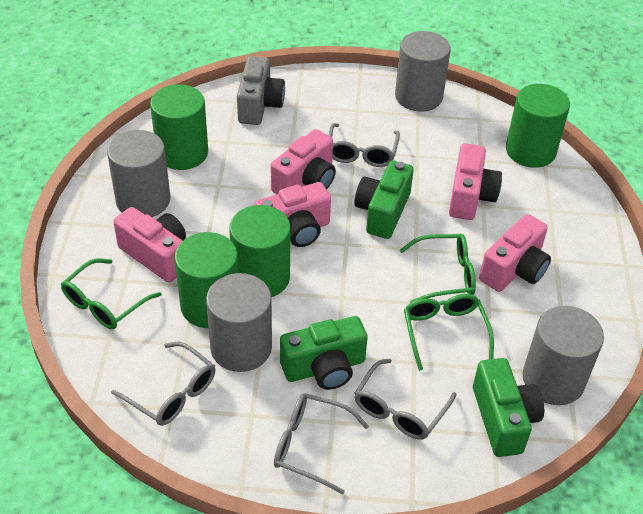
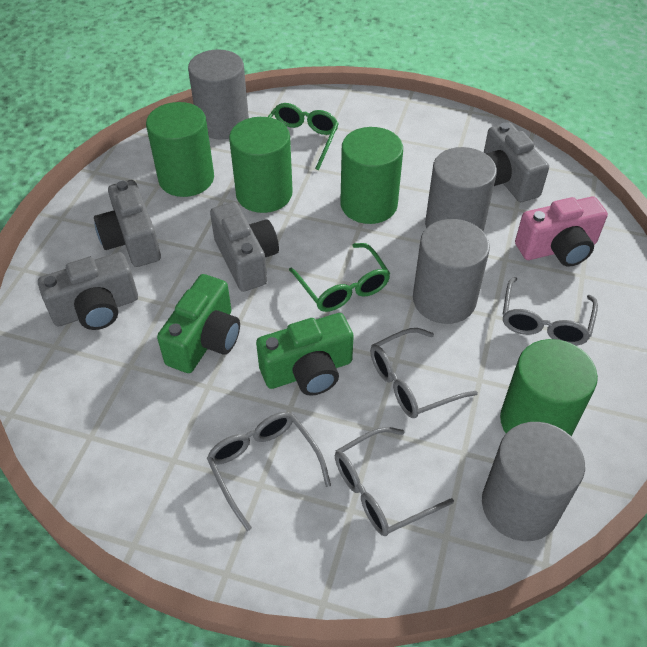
green camera: [280,316,368,390] [355,161,414,239] [473,358,544,457] = 3 -> [157,274,240,373] [256,313,354,396] = 2
green glasses: [61,258,162,329] [400,234,476,303] [404,294,494,371] = 3 -> [268,103,339,170] [289,243,391,312] = 2
grey camera: [237,56,285,125] = 1 -> [38,252,138,330] [94,180,161,267] [210,202,279,292] [484,122,549,202] = 4
pink camera: [113,207,186,282] [254,182,331,247] [271,129,336,194] [449,143,502,220] [479,214,551,292] = 5 -> [515,196,608,267] = 1

